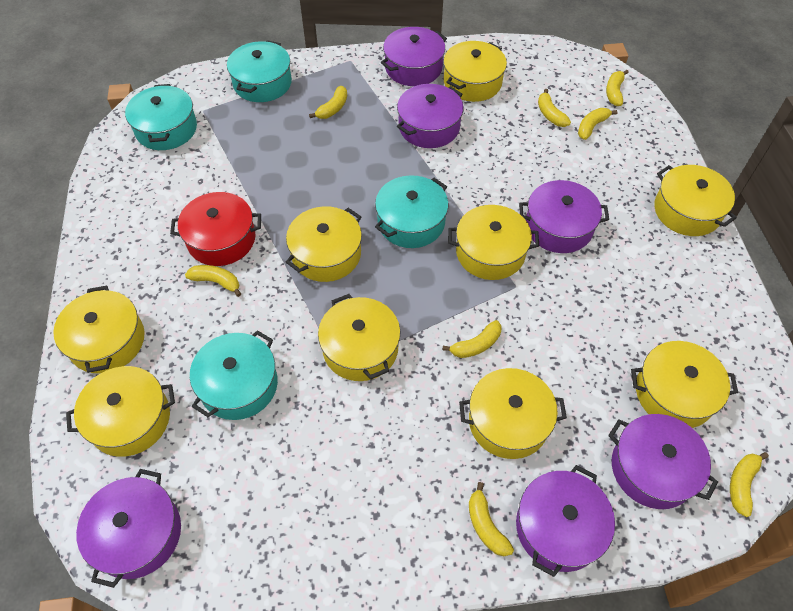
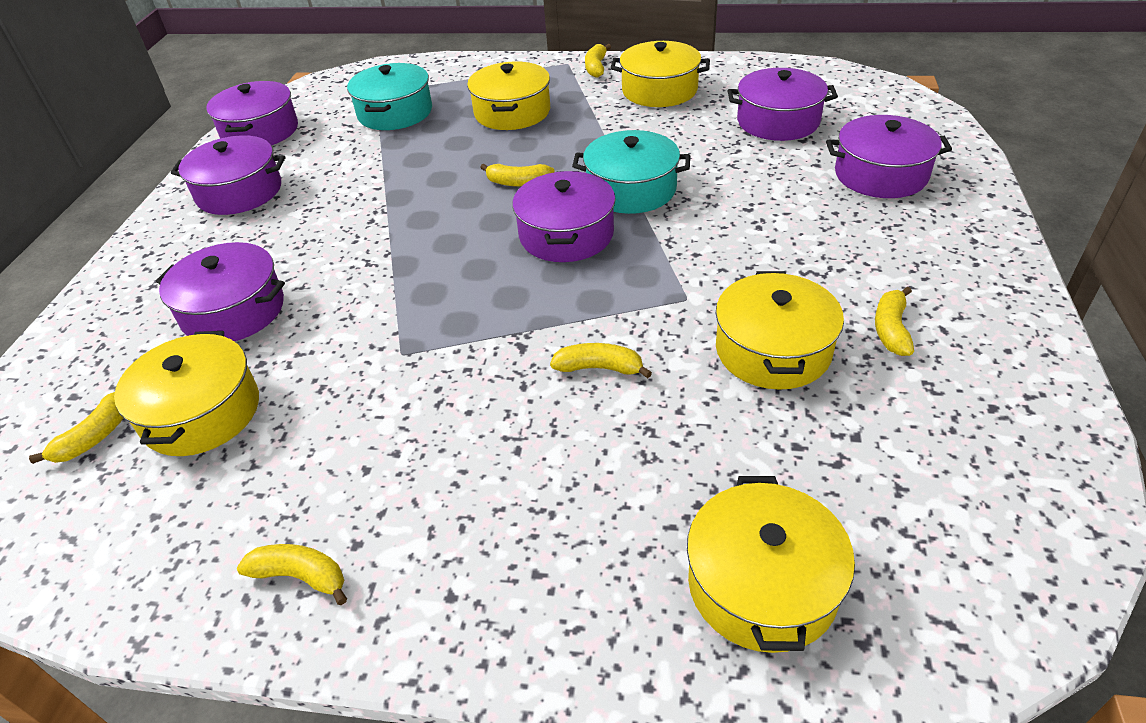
red pot: [170,192,261,266] = 1 -> none = 0
turquoise pot: [125,84,197,150] [190,330,278,420] [227,40,292,102] [375,175,448,248] = 4 -> [347,63,432,130] [572,130,690,214] = 2
yellow banana: [185,265,241,297] [309,86,347,119] [442,320,502,358] [469,482,514,556] [538,89,571,127] [578,108,618,140] [606,70,629,106] [730,452,769,517] = 8 -> [29,392,123,464] [237,544,347,605] [480,164,555,187] [550,343,652,378] [585,44,611,77] [875,287,914,356] = 6
yellow pot: [53,286,145,374] [66,366,175,457] [286,206,362,282] [318,294,400,381] [443,41,507,102] [448,205,539,280] [459,368,567,459] [631,341,738,428] [654,165,737,236] = 9 -> [114,331,259,456] [467,61,550,130] [610,41,710,107] [687,476,855,653] [716,271,844,390] = 5

